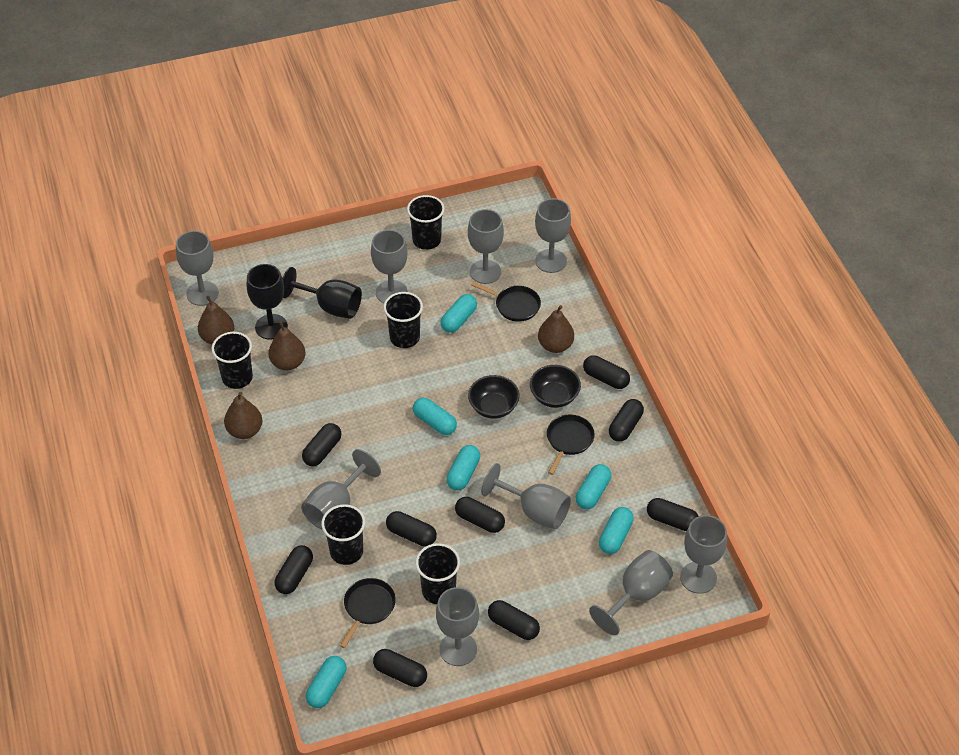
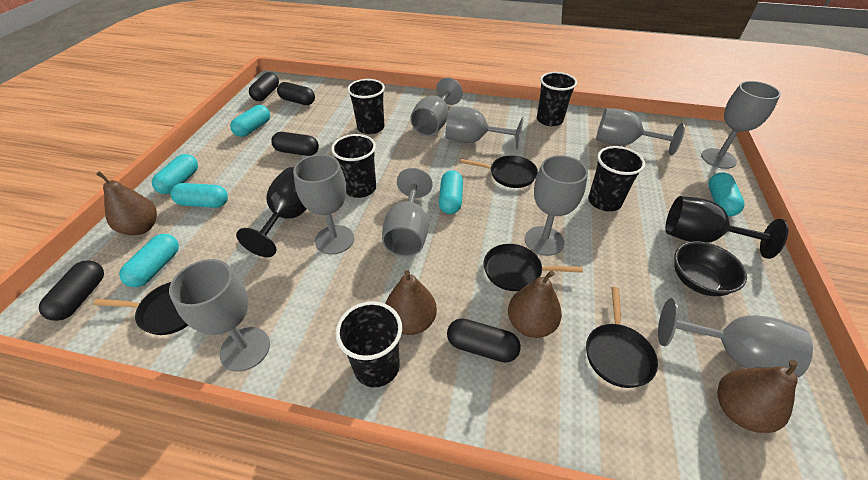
black bowl: [468,375,520,419] [530,365,581,408] = 2 -> [674,241,747,296] = 1
black capsule: [274,545,313,594] [302,423,342,466] [373,649,427,687] [386,511,437,547] [455,497,505,533] [488,600,540,640] [583,355,630,389] [609,399,644,442] [647,498,698,531] = 9 -> [39,260,104,321] [249,72,279,101] [271,132,319,156] [277,82,315,105] [447,318,521,363] = 5
black pan: [340,578,396,648] [471,282,541,322] [547,415,595,475] = 3 -> [94,282,189,335] [461,156,538,188] [484,244,583,291] [586,287,658,388] = 4

